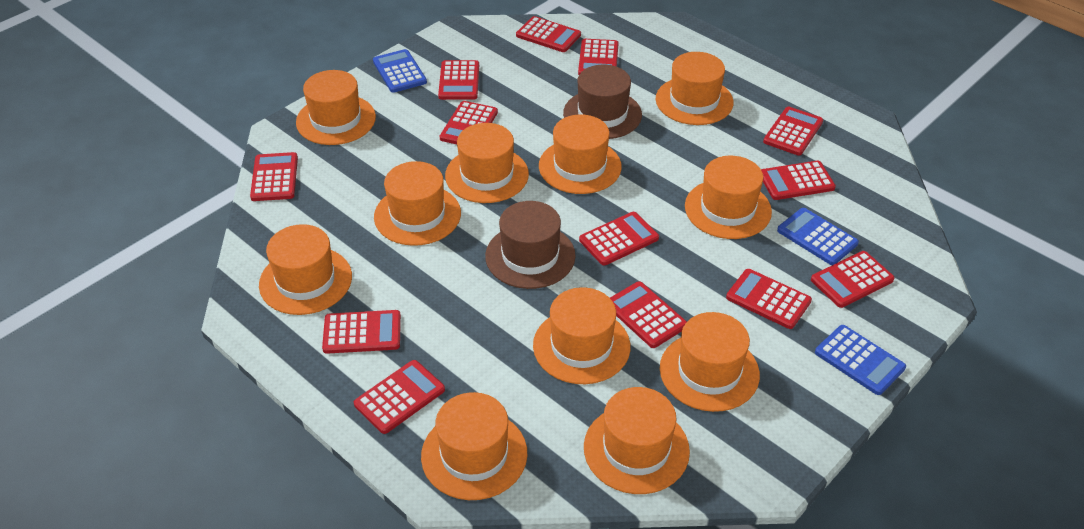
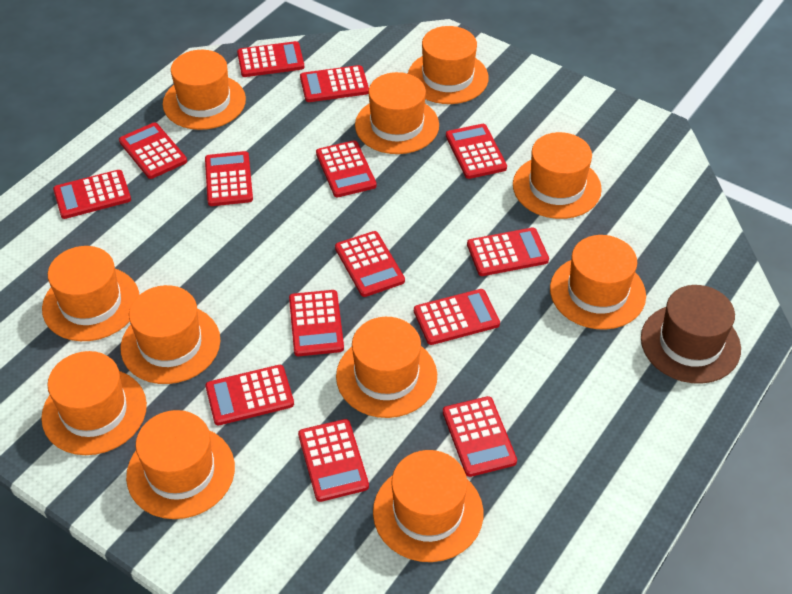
blue calculator: [373,49,427,93] [777,208,859,265] [815,325,906,395] = 3 -> none = 0
brown hat: [485,201,576,289] [563,65,642,139] = 2 -> [641,285,741,384] = 1
red calculator: [250,152,298,201] [322,310,401,354] [354,360,445,434] [438,60,479,100] [440,101,498,144] [516,16,581,52] [578,39,619,75] [579,212,659,265] [610,281,687,348] [726,269,812,329] [761,161,836,200] [763,107,823,156] [811,251,895,308] = 13 -> [53,170,131,219] [119,122,187,179] [205,151,253,206] [205,365,294,425] [237,41,304,77] [289,290,344,356] [298,419,369,502] [300,65,369,102] [316,140,377,197] [335,231,405,297] [414,289,500,345] [443,396,517,477] [446,124,507,179] [467,228,549,276] = 14

